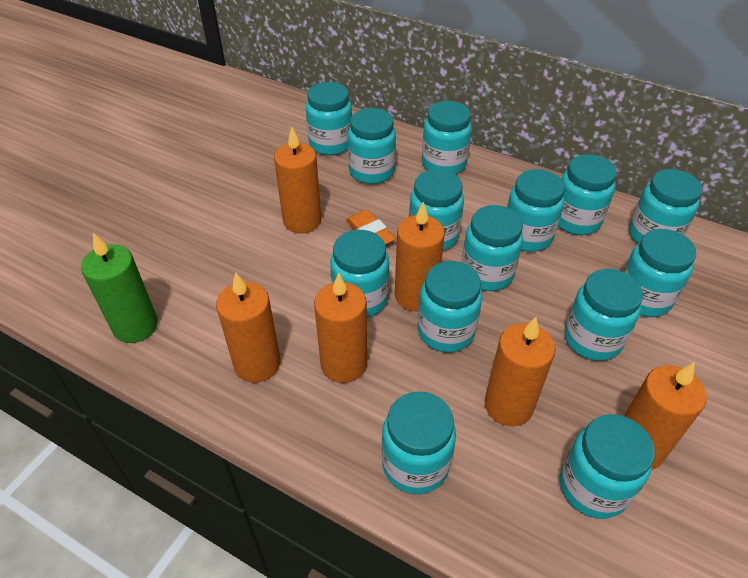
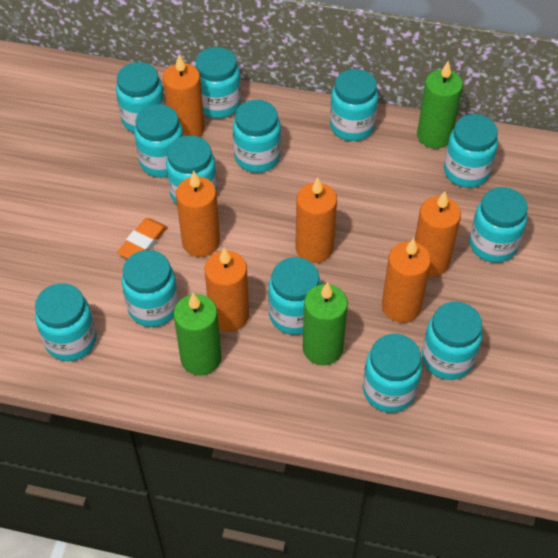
green candle: [81,233,158,343] = 1 -> [174,293,222,376] [303,282,348,365] [417,61,463,149] = 3
turquoise jar: [306,82,352,156] [330,230,390,317] [348,108,396,184] [382,391,456,494] [409,169,464,251] [418,261,482,352] [422,101,472,174] [462,205,523,291] [507,169,565,252] [558,154,617,235] [560,414,655,519] [564,269,643,361] [623,229,696,317] [629,169,702,243] = 14 -> [35,283,97,361] [116,62,165,133] [122,250,179,327] [134,104,184,177] [166,136,217,204] [195,47,241,118] [233,100,281,173] [268,257,322,335] [330,69,378,141] [363,334,422,413] [422,302,483,380] [444,114,498,188] [469,187,528,263] = 13

